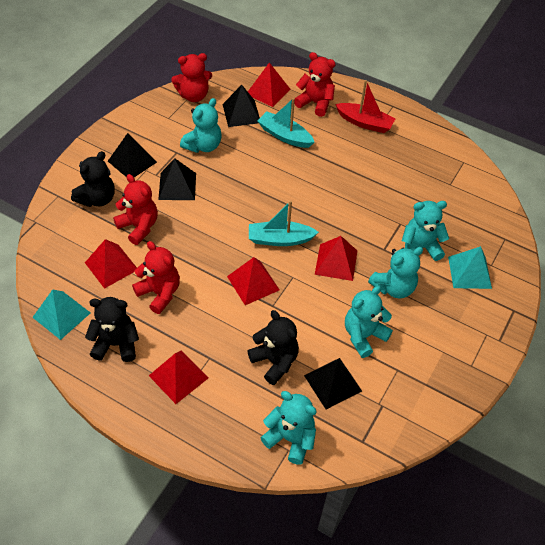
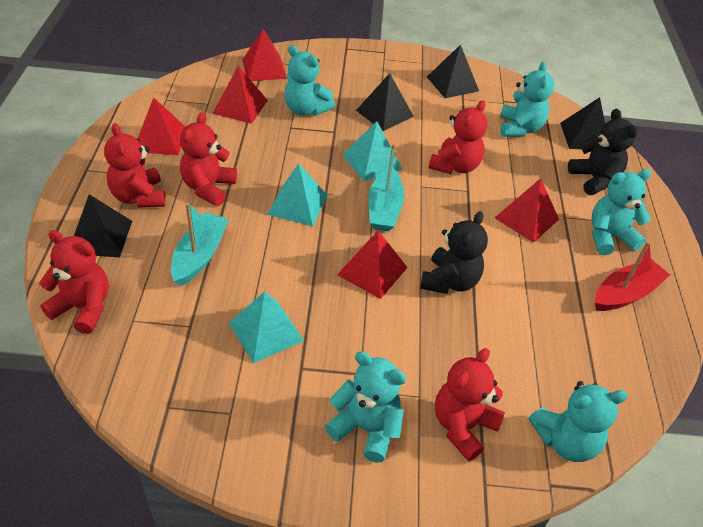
black teddy bear: [71,151,115,207] [85,297,139,362] [247,310,299,385] = 3 -> [420,211,488,294] [568,109,638,195] = 2
red teddy bear: [113,174,158,245] [132,241,180,314] [171,53,212,102] [294,52,336,117] = 4 -> [39,230,109,334] [104,123,166,208] [180,112,237,206] [429,100,487,174] [435,348,505,462] = 5
turquoise pyramid: [32,289,90,340] [448,246,492,289] = 2 -> [229,291,304,364] [267,163,328,226] [342,121,402,181] = 3

